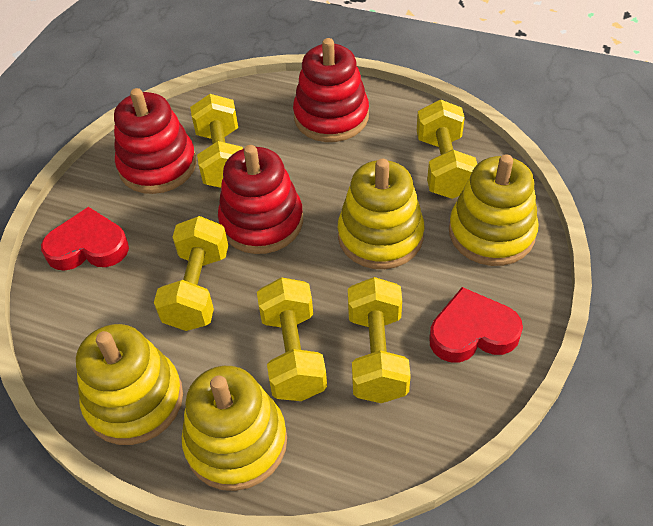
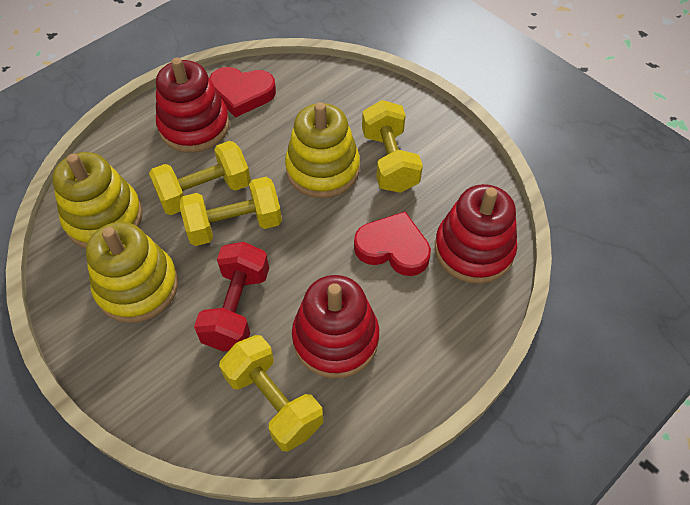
red dumbbell: none = 0 -> [194,242,269,351] = 1
yellow dumbbell: [154,216,228,331] [190,94,243,188] [257,277,327,401] [348,277,411,403] [417,100,477,199] = 5 -> [149,141,251,215] [179,177,282,246] [219,335,323,452] [362,100,423,193] = 4
yellow stacking toy: [76,324,183,445] [182,366,287,491] [338,159,425,269] [449,154,539,266] = 4 -> [52,152,143,248] [86,222,178,323] [285,102,360,198] = 3

